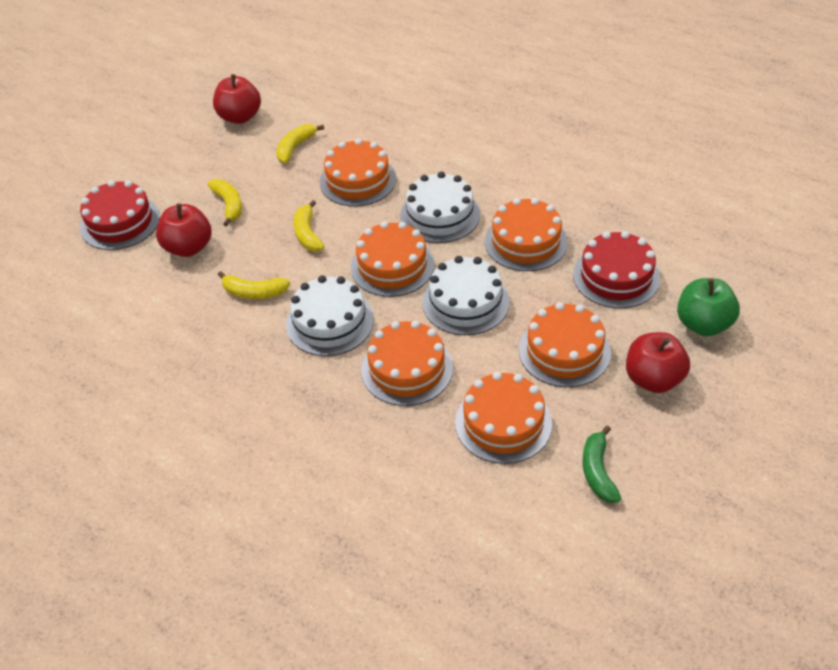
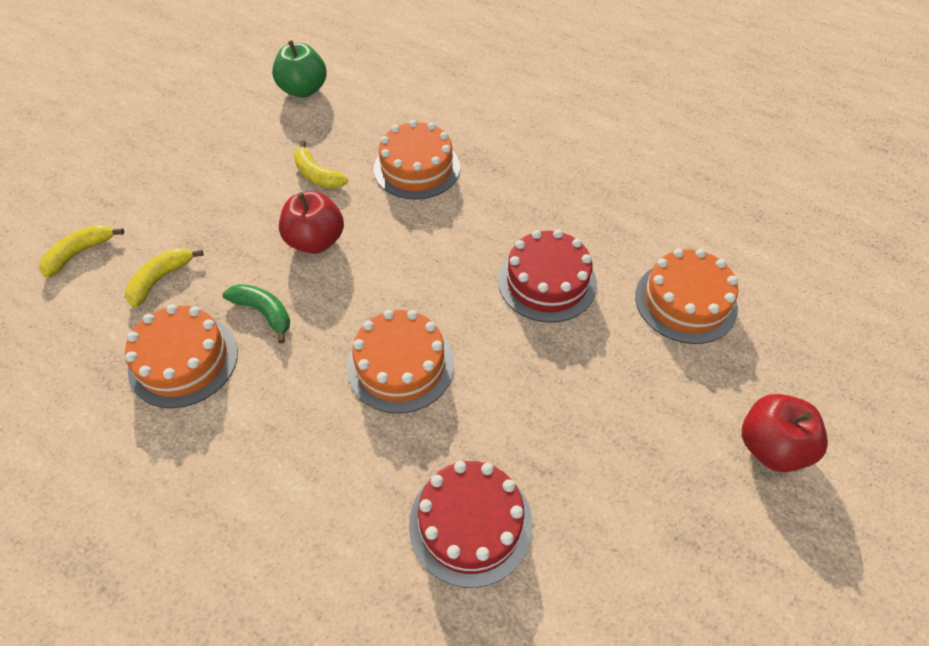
orange cake: [320,138,396,206] [351,221,434,297] [361,320,453,406] [455,372,552,464] [485,198,568,271] [519,302,611,387] = 6 -> [125,304,238,408] [347,310,454,413] [374,120,460,200] [635,249,738,344] = 4
red apple: [156,203,211,257] [213,74,261,124] [626,332,690,393] = 3 -> [279,191,344,254] [742,394,828,472] = 2
white cake: [286,275,374,356] [400,171,480,243] [422,256,510,335] = 3 -> none = 0
yellow banana: [207,179,242,226] [218,271,290,299] [276,124,324,163] [293,200,324,251] = 4 -> [39,224,124,278] [125,248,203,307] [294,141,348,189] = 3

